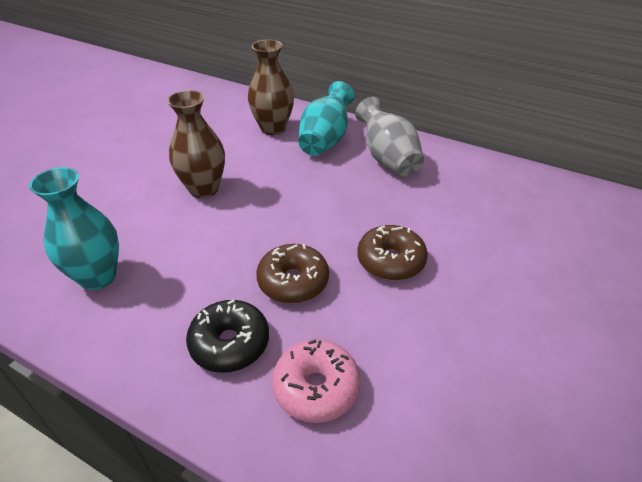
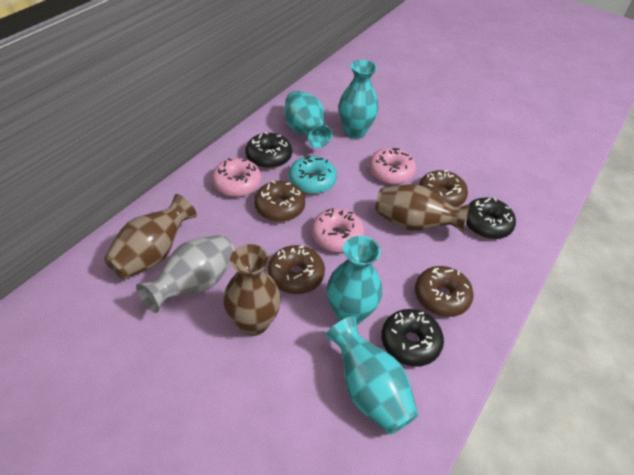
black donut: [186,299,269,373] = 1 -> [245,132,292,169] [381,309,444,367] [466,198,516,239] = 3
brown donut: [256,244,329,303] [357,225,428,281] = 2 -> [254,181,305,222] [268,245,325,294] [415,266,474,317] [419,170,468,207] = 4
brown vase: [167,90,225,198] [248,40,294,135] = 2 -> [104,194,197,280] [224,244,281,336] [375,184,470,233] = 3
pink donut: [272,339,360,423] = 1 -> [212,158,261,197] [311,208,364,252] [369,147,416,184] = 3
turquoise donut: none = 0 -> [289,156,337,194] = 1
turquoise vase: [29,167,119,290] [298,81,355,156] = 2 -> [285,91,332,148] [325,316,418,435] [327,236,382,325] [339,60,378,139] = 4

